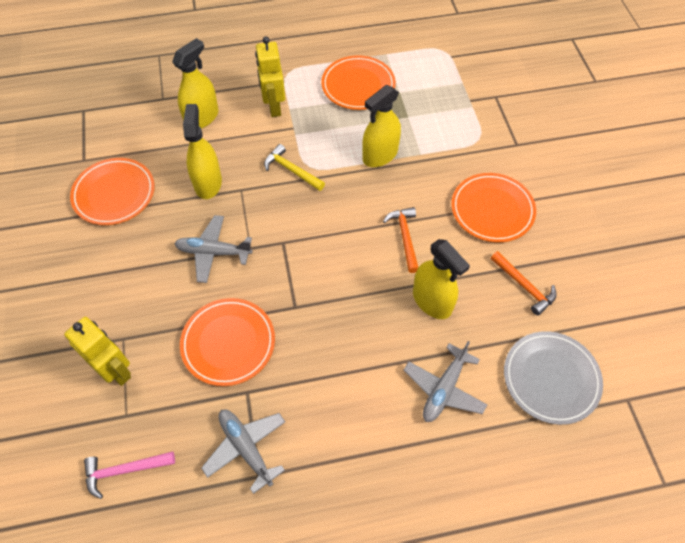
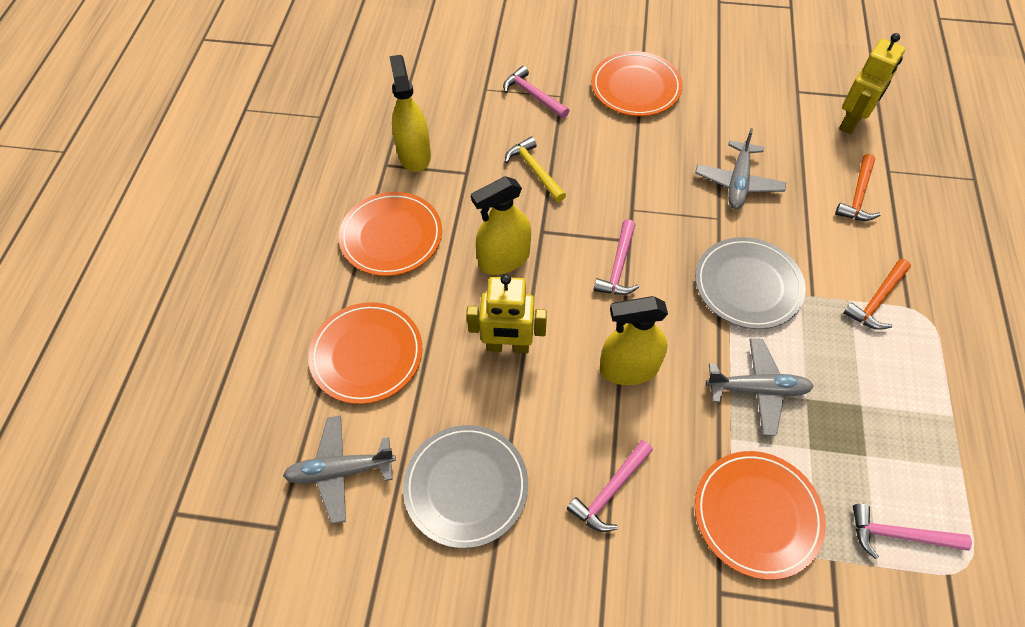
grey plate: [504,331,603,425] = 1 -> [403,425,528,548] [695,237,806,329] = 2
pink hammer: [84,451,175,499] = 1 -> [503,66,570,119] [567,440,653,532] [594,219,639,295] [853,504,972,559] = 4
yellow spray bottle: [172,38,219,129] [183,104,222,199] [362,85,401,167] [413,239,470,319] = 4 -> [389,55,431,172] [471,176,531,275] [600,296,668,385] = 3

